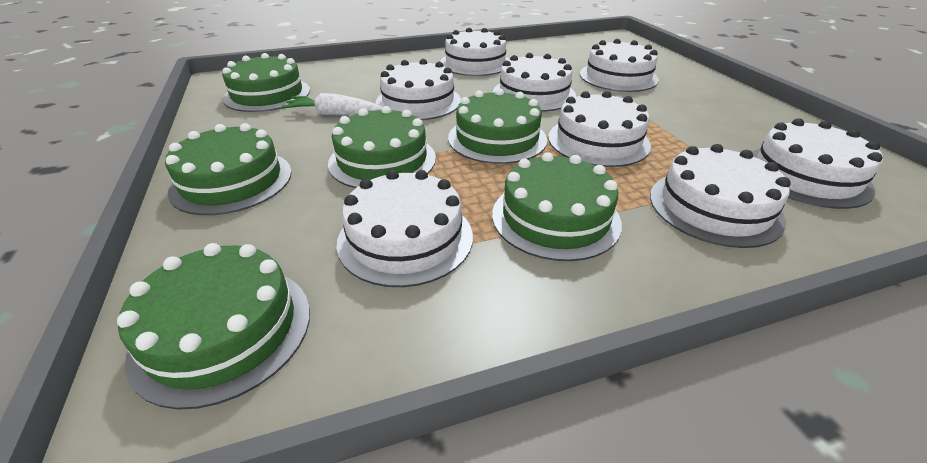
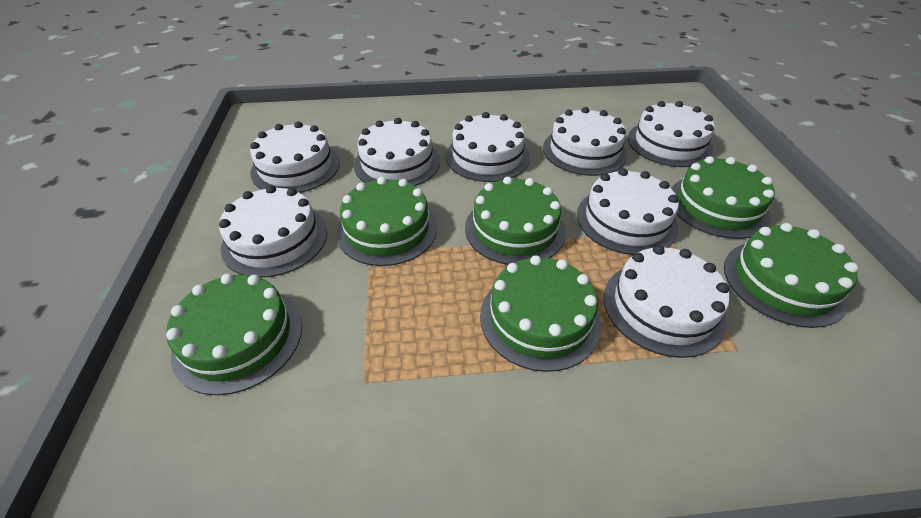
white carrot: [281,93,383,115] = 1 -> none = 0

